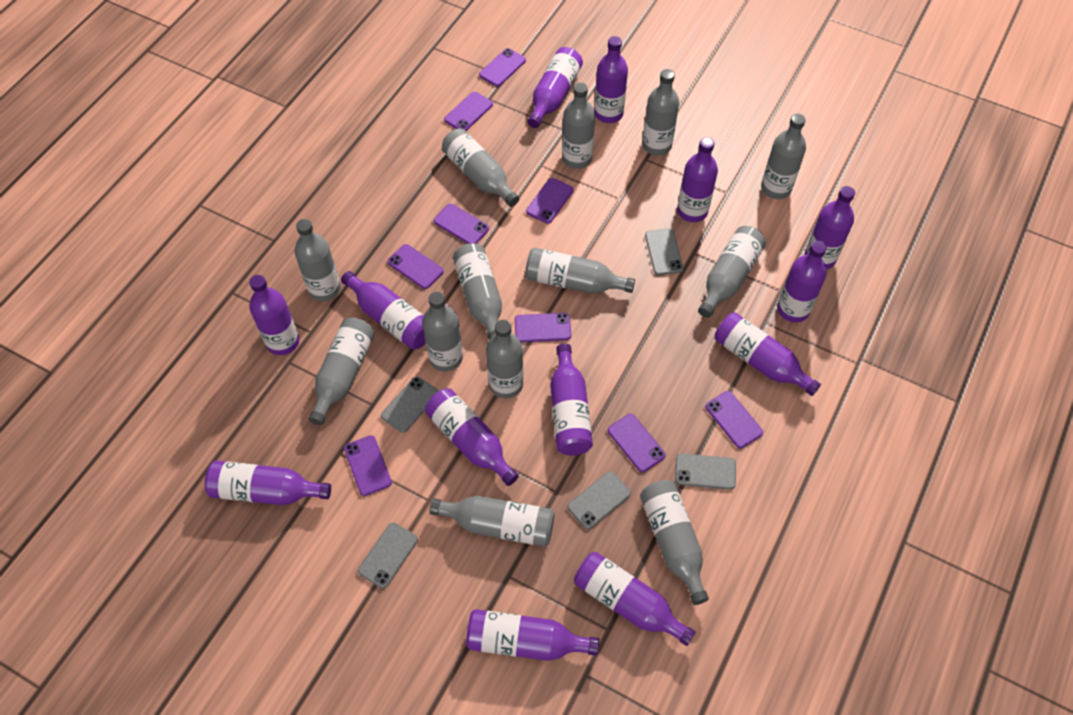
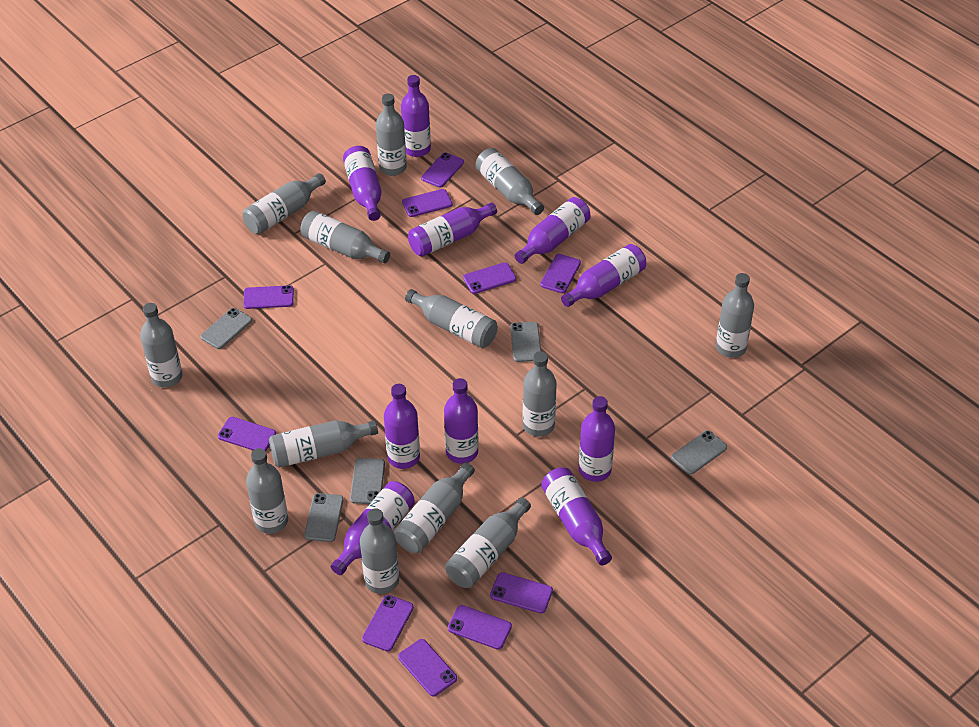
purple bottle: [205,461,331,505] [249,275,300,355] [341,271,426,350] [425,388,519,486] [466,609,599,661] [528,47,583,128] [550,344,593,456] [574,552,696,646] [594,36,628,123] [677,137,718,222] [715,312,821,396] [777,241,827,323] [805,186,855,269] = 13 -> [331,481,415,575] [343,146,382,221] [384,384,420,469] [401,75,431,157] [408,202,497,257] [444,378,478,464] [515,197,591,264] [541,467,612,565] [561,244,646,307] [579,396,615,482] = 10
purple phone: [344,435,392,496] [387,244,444,289] [434,204,489,244] [444,92,493,131] [479,48,526,87] [515,313,571,343] [526,178,574,224] [608,414,666,472] [705,391,763,448] = 9 -> [218,417,276,451] [243,285,294,309] [362,595,414,651] [398,639,457,697] [402,189,453,217] [421,153,464,188] [448,605,512,649] [463,262,516,294] [490,572,553,614] [540,254,581,293] = 10

